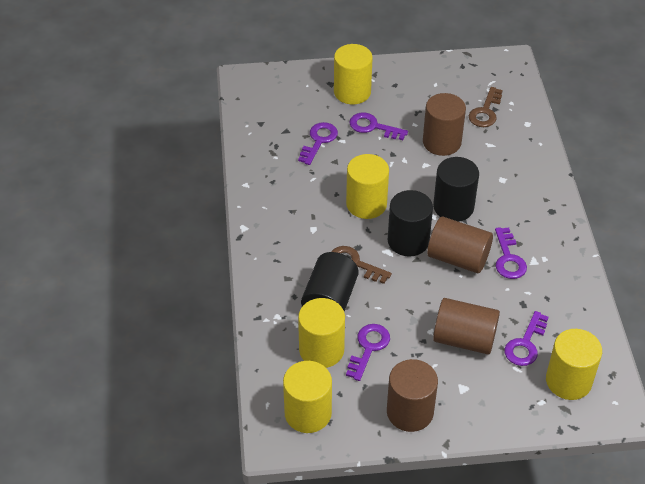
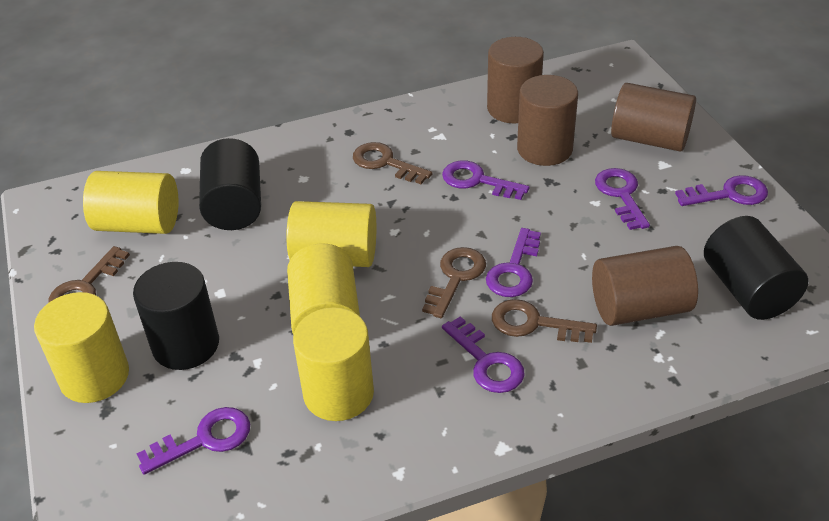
brown key: [331,246,392,284] [469,87,503,127] = 2 -> [48,246,130,302] [353,142,432,184] [422,247,486,318] [492,299,597,343] = 4
purple key: [298,122,338,165] [346,324,390,381] [349,113,408,140] [495,227,527,279] [504,311,548,366] = 5 -> [137,407,250,475] [442,161,530,200] [442,316,525,393] [486,228,541,297] [595,168,650,230] [675,175,768,206] = 6

